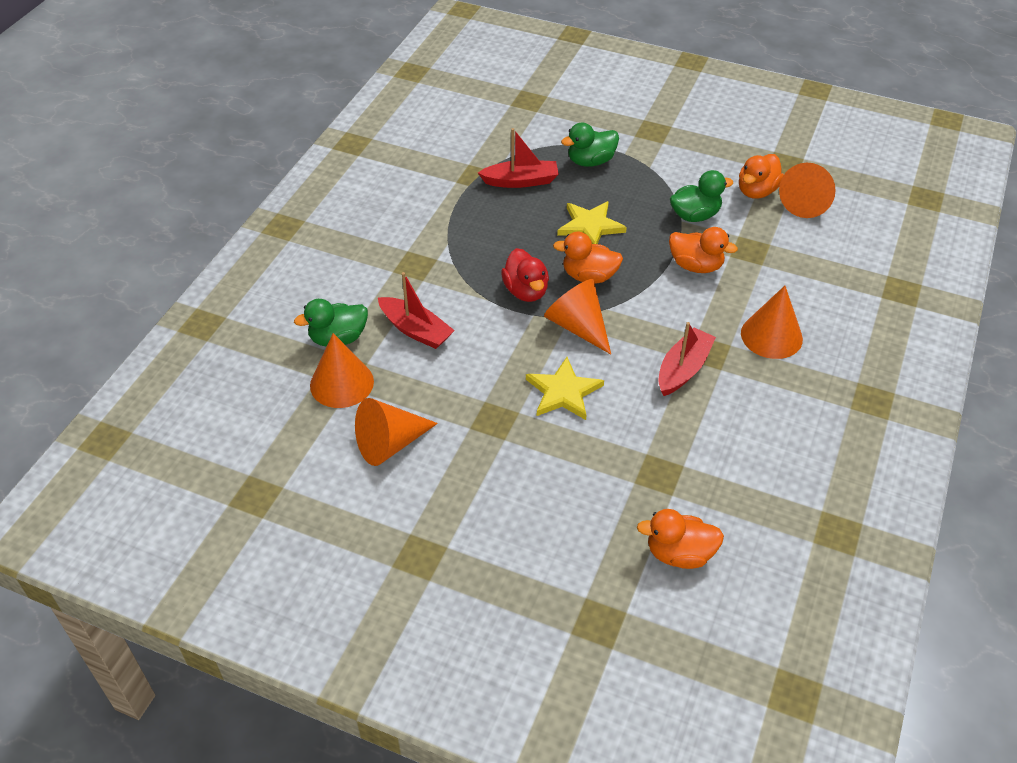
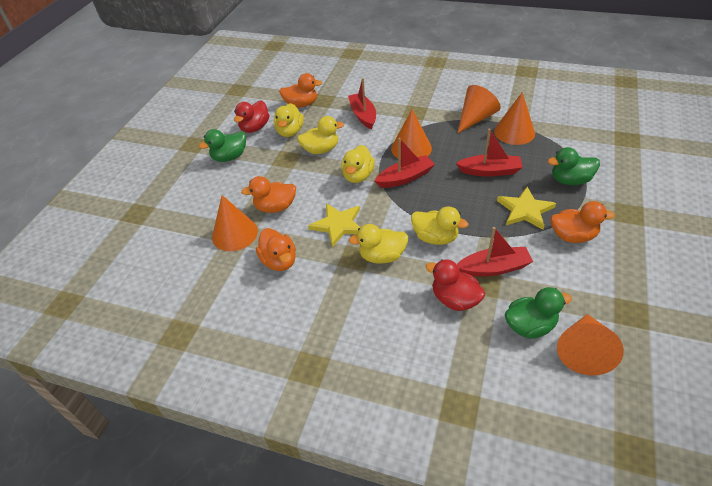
red boat: [378,272,455,349] [478,128,559,188] [658,322,716,396] = 3 -> [348,78,376,129] [375,138,435,188] [456,129,523,176] [457,227,533,277] = 4
red duck: [501,248,549,302] = 1 -> [234,100,269,133] [426,259,485,311] = 2
yellow duck: none = 0 -> [274,103,304,137] [297,116,344,154] [341,145,375,183] [349,224,408,264] [411,206,468,245] = 5

